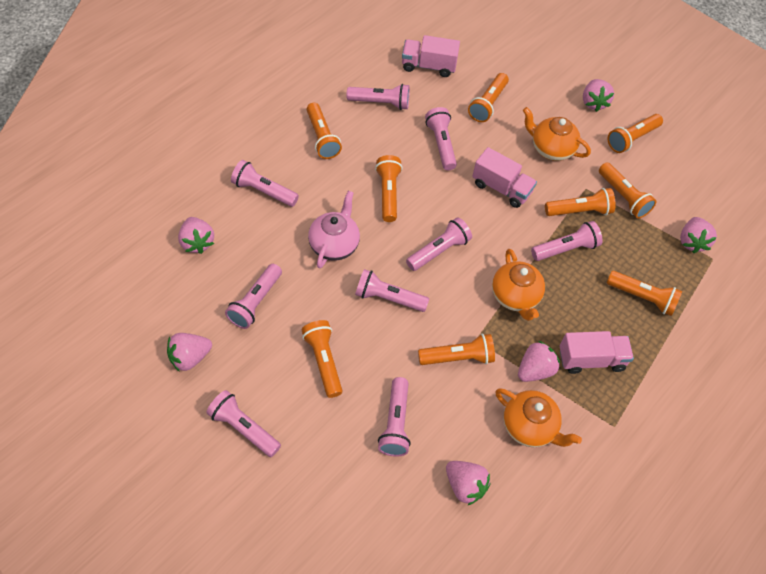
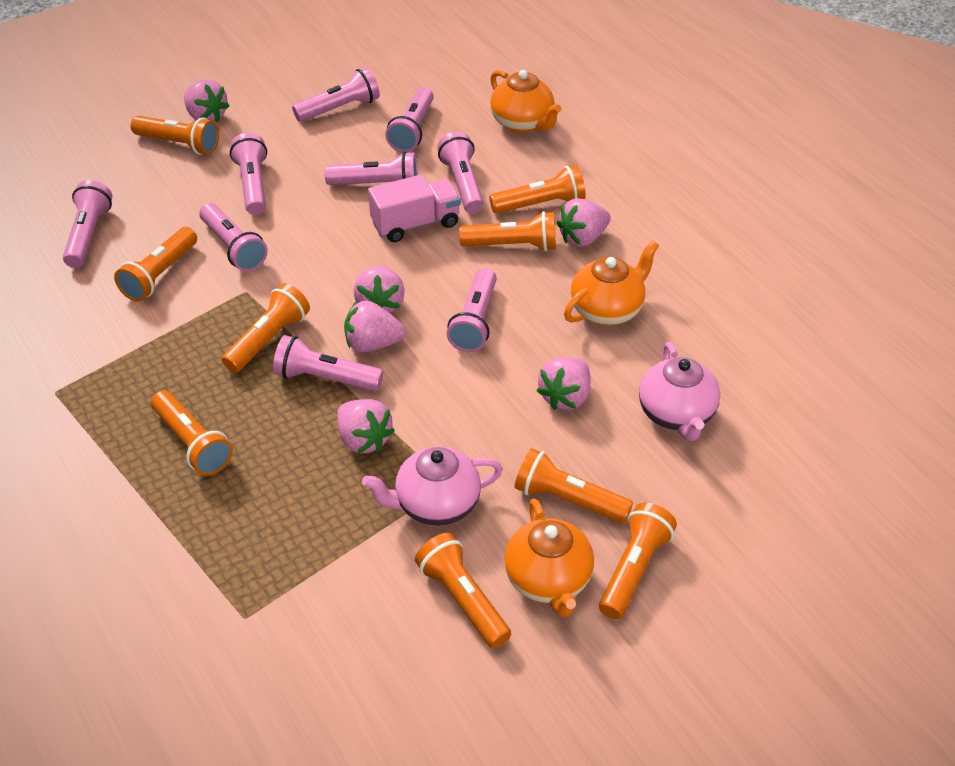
pink teapot: [308,191,360,268] = 1 -> [362,446,503,526] [639,342,720,441] = 2
pink truck: [402,35,460,77] [472,147,537,208] [560,331,634,374] = 3 -> [368,175,461,242] = 1

